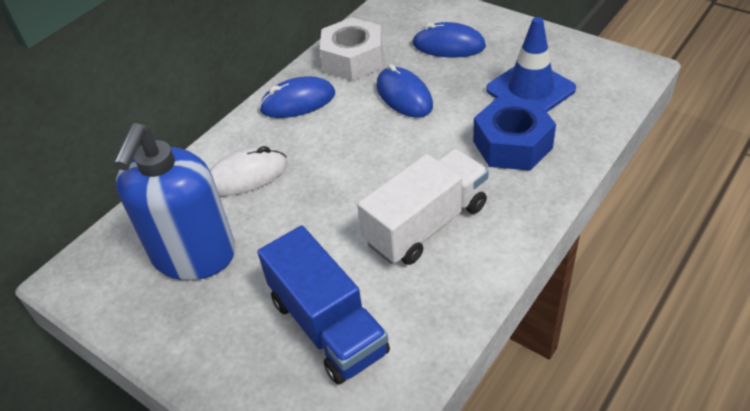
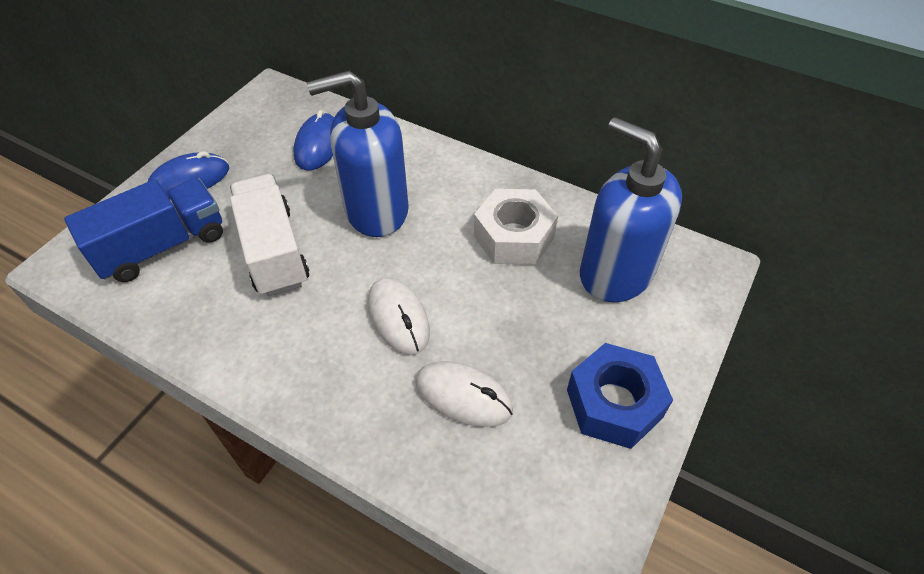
blue mouse: [259,76,335,118] [376,64,433,117] [413,22,486,58] = 3 -> [148,151,229,199] [293,110,334,171] = 2
blue soap dispenser: [114,123,235,280] = 1 -> [307,71,409,237] [580,117,682,302] = 2
blue traffic cone: [486,17,576,112] = 1 -> none = 0
white mouse: [210,146,288,196] = 1 -> [368,277,430,355] [416,361,513,427] = 2

